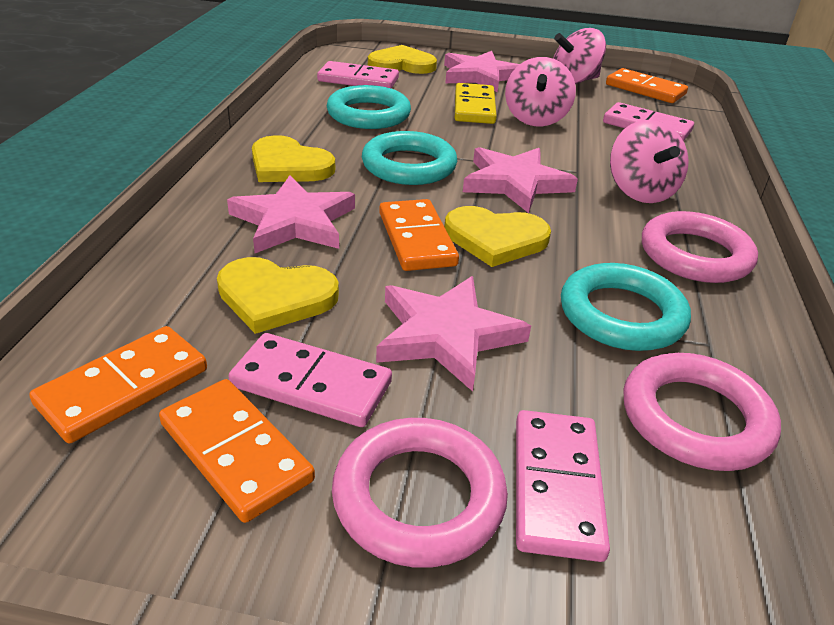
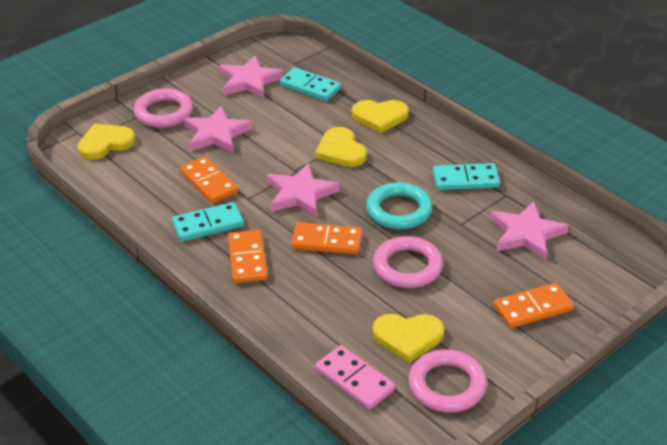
pink domino: [228,333,392,427] [317,61,399,88] [516,410,610,562] [603,102,694,141] = 4 -> [315,345,395,409] = 1
pink spinning top: [505,57,576,126] [553,28,606,84] [610,120,689,203] = 3 -> none = 0
turquoise domino: none = 0 -> [172,202,244,242] [279,67,341,101] [433,163,500,190] = 3
turquoise ring: [327,85,411,129] [362,131,457,185] [561,263,691,351] = 3 -> [366,182,432,229] = 1
yellow domino: [455,83,497,124] = 1 -> none = 0

